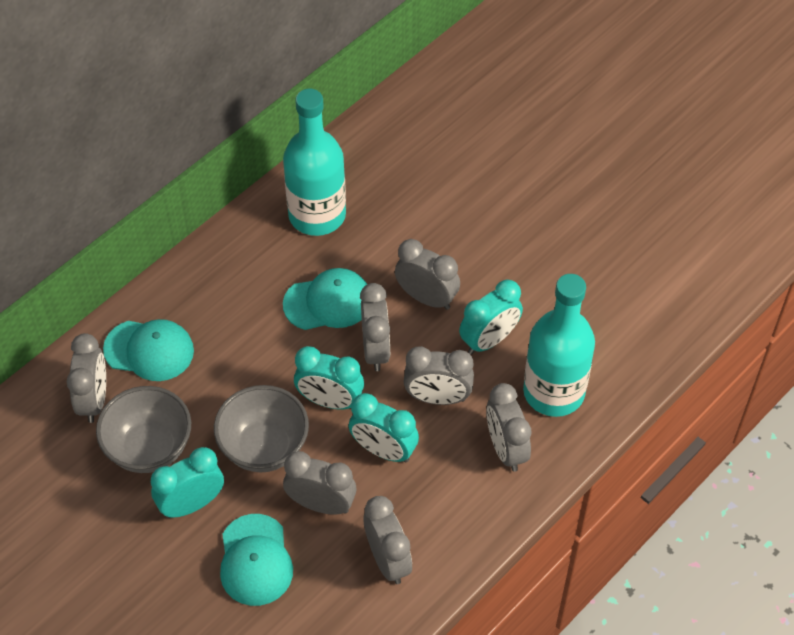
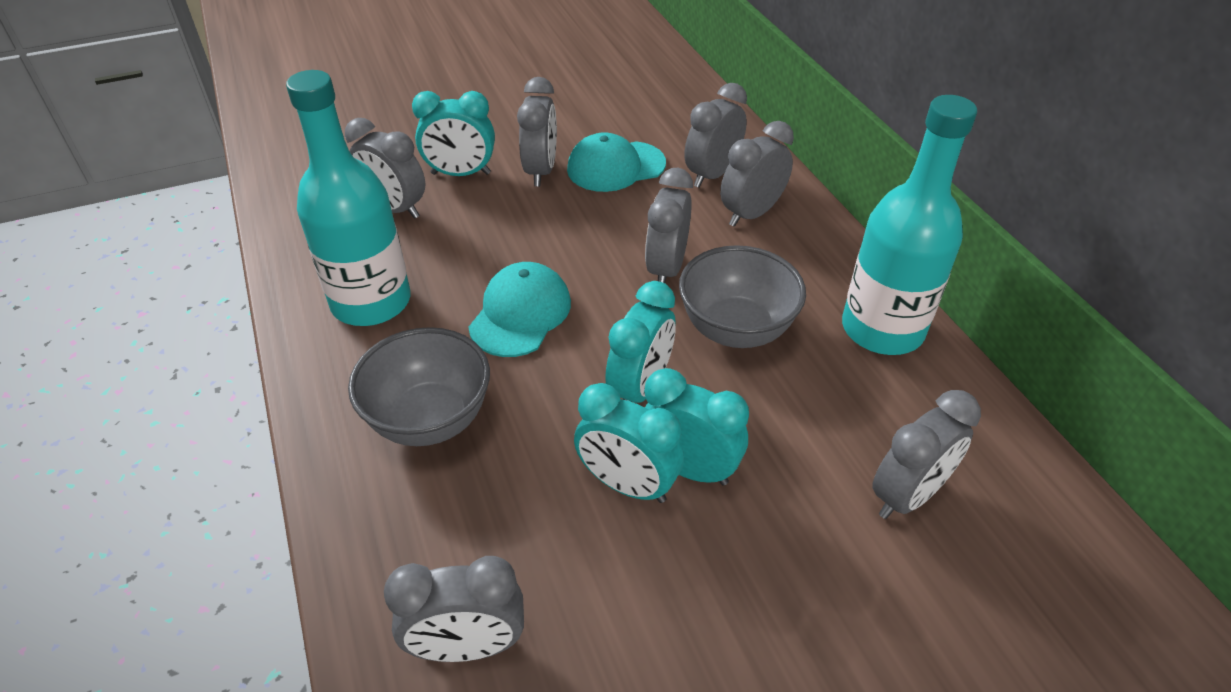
turquoise cap: [103,319,194,381] [220,514,293,606] [283,268,367,330] = 3 -> [468,262,571,357] [567,132,666,192] = 2

